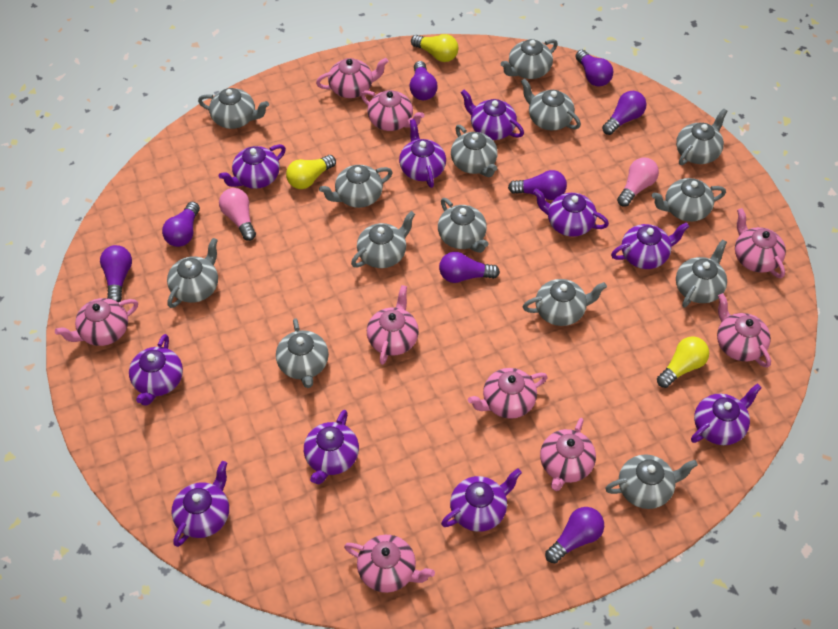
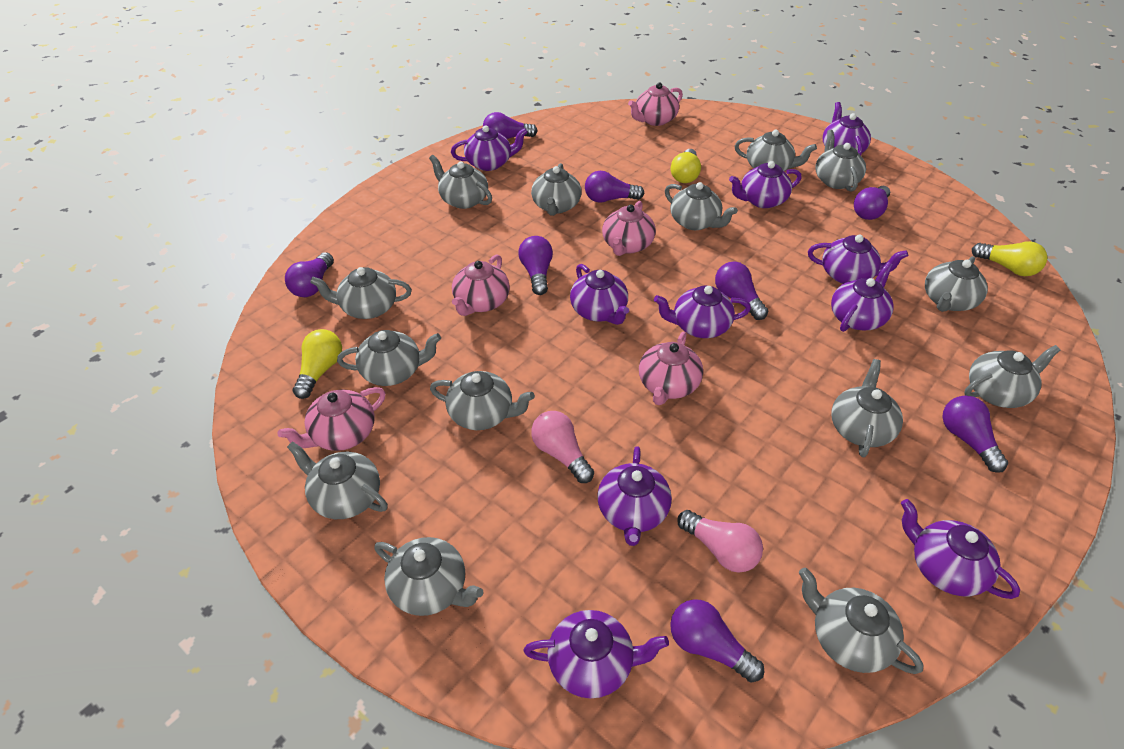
pink teapot: [55,298,138,346] [316,58,388,98] [344,535,435,593] [361,90,424,131] [367,285,419,365] [468,368,548,419] [540,418,596,491] [717,293,771,368] [735,208,786,278] = 9 -> [278,387,386,451] [452,254,510,316] [602,201,656,256] [628,83,683,126] [639,332,703,405] = 5

